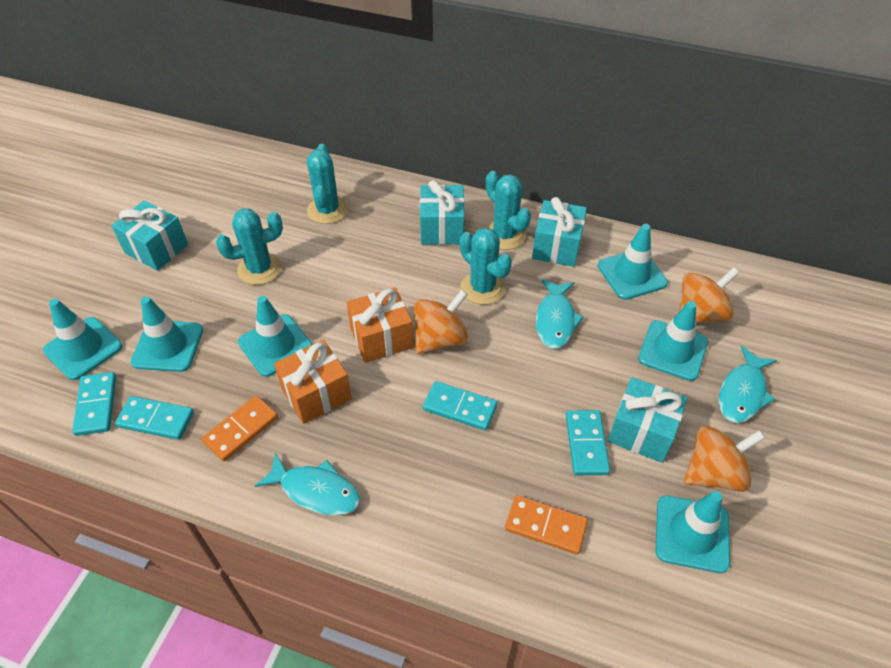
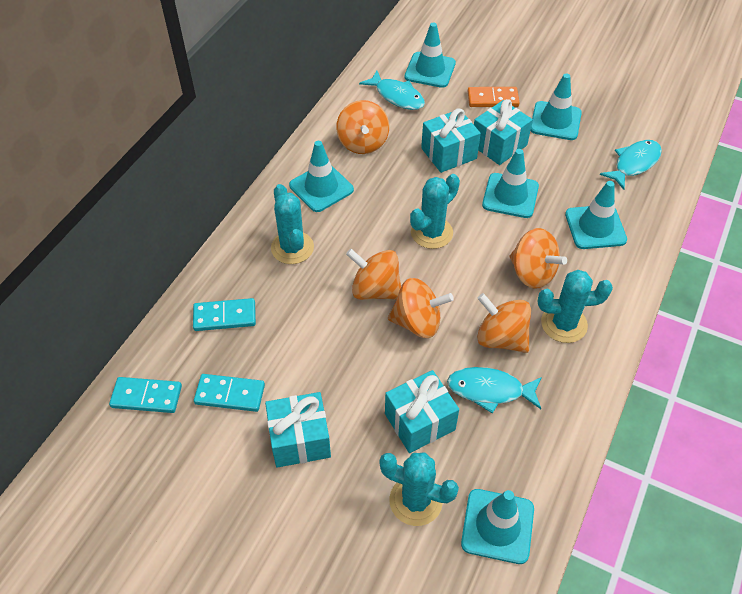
orange domino: [202,395,278,462] [505,495,588,554] = 2 -> [468,87,520,107] = 1
orange gift: [274,340,352,424] [346,287,414,363] = 2 -> none = 0
orange spinning top: [414,290,468,354] [679,267,739,323] [684,426,765,492] = 3 -> [336,100,389,154] [346,249,401,300] [388,278,454,338] [477,293,531,353] [509,228,567,289] = 5
turquoise domino: [72,372,116,436] [115,396,194,440] [423,381,497,431] [566,410,610,475] = 4 -> [109,377,182,413] [193,298,256,331] [194,374,265,412] = 3

